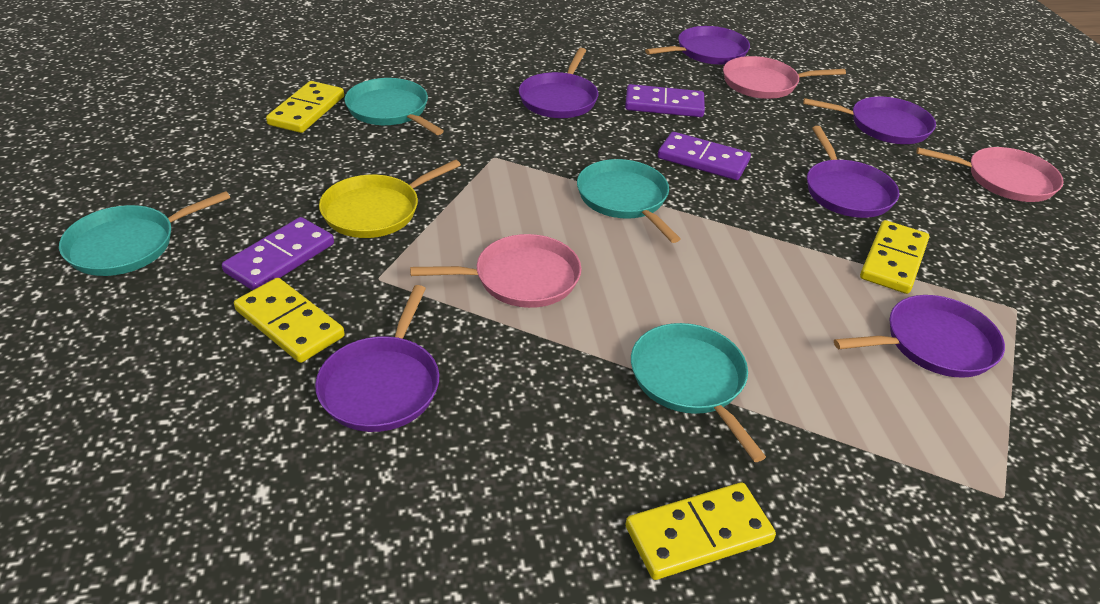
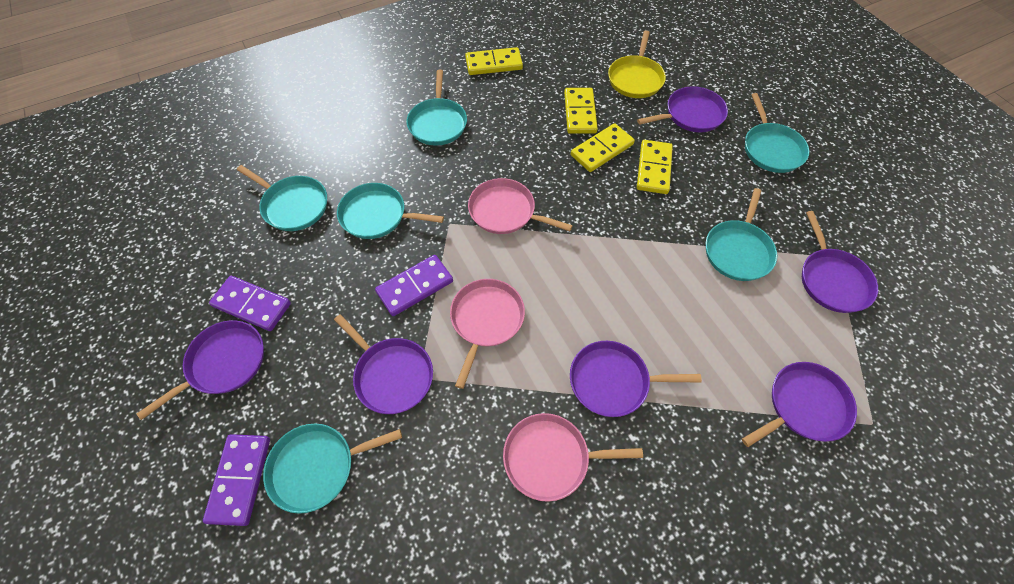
turquoise pan: [59,191,230,276] [344,78,444,135] [577,159,681,243] [631,323,766,462] = 4 -> [237,165,327,231] [263,424,402,514] [337,183,444,239] [407,70,467,146] [706,188,777,281] [745,93,809,173] = 6

